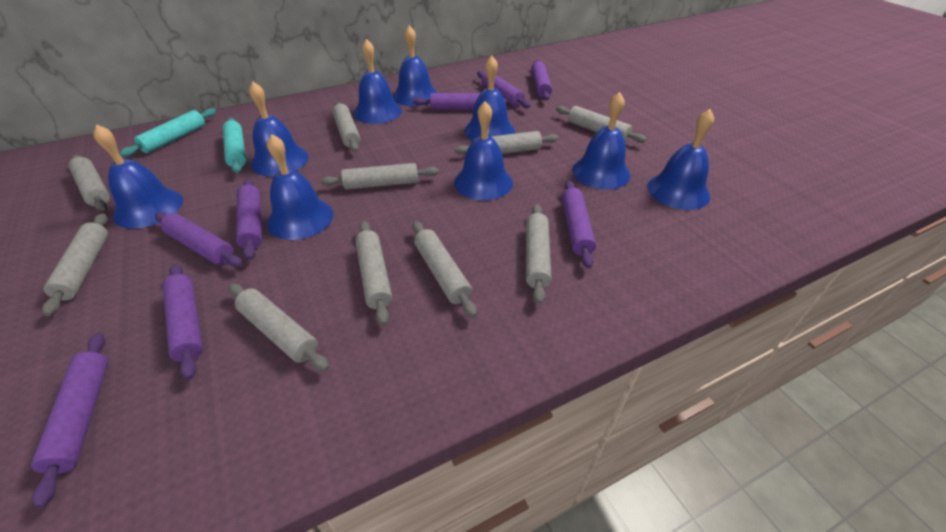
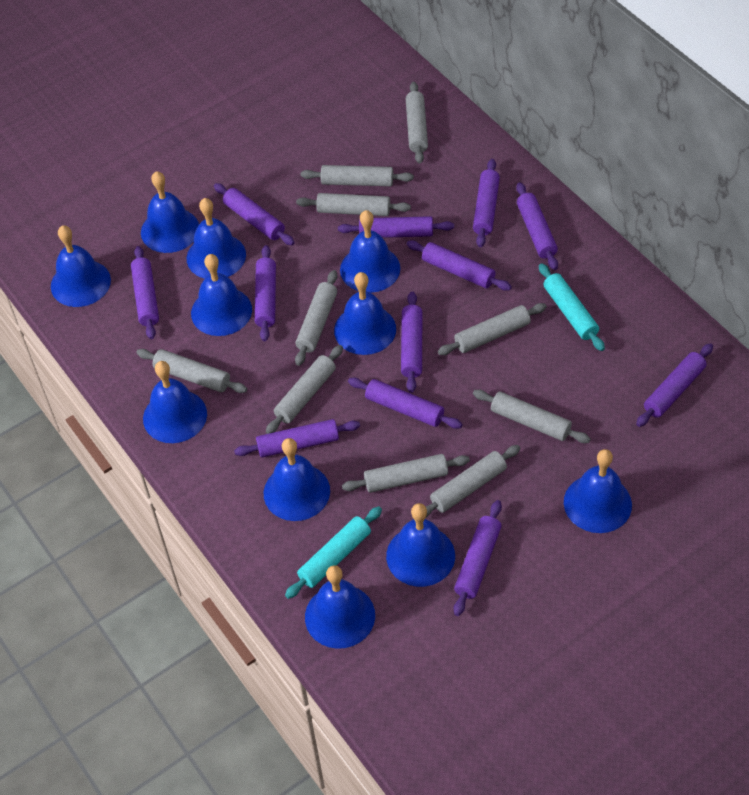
blue bell: [93,124,183,229] [249,82,309,177] [267,134,333,240] [353,39,402,124] [393,25,438,106] [454,101,513,200] [464,56,515,141] [572,92,630,189] [647,109,714,210] = 9 -> [51,225,111,307] [141,171,199,253] [143,361,207,443] [187,198,246,279] [191,254,252,336] [264,438,330,521] [305,565,375,649] [334,272,396,355] [340,210,400,293] [386,503,455,587] [564,449,632,533] = 11
purple rolling pin: [31,333,108,508] [155,212,243,267] [163,264,203,380] [236,178,262,260] [413,93,507,110] [477,71,531,108] [531,60,552,100] [562,180,596,268] = 8 -> [131,246,159,339] [214,183,295,245] [234,419,360,457] [255,245,276,341] [338,216,454,238] [348,377,462,429] [401,291,422,393] [407,240,512,291] [454,500,502,616] [473,159,500,247] [516,182,558,270] [636,343,713,427] = 12

